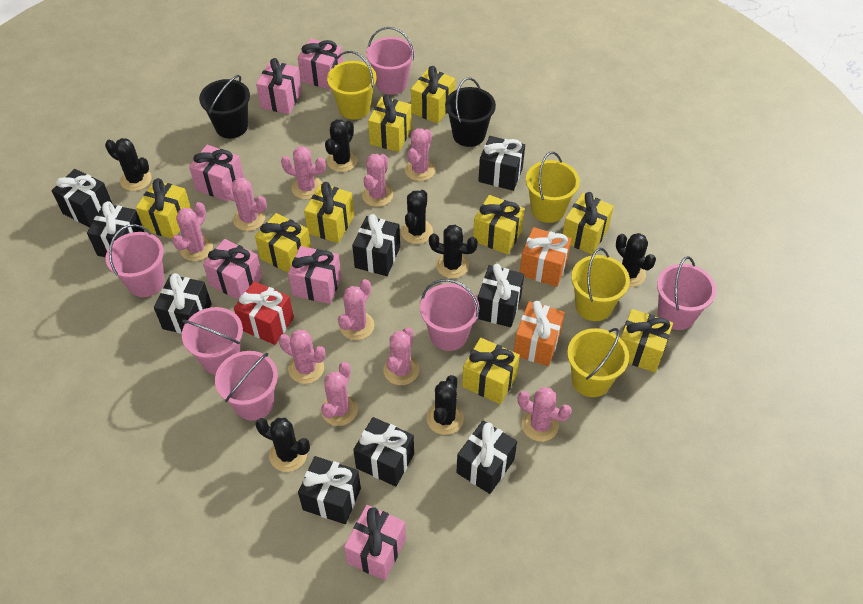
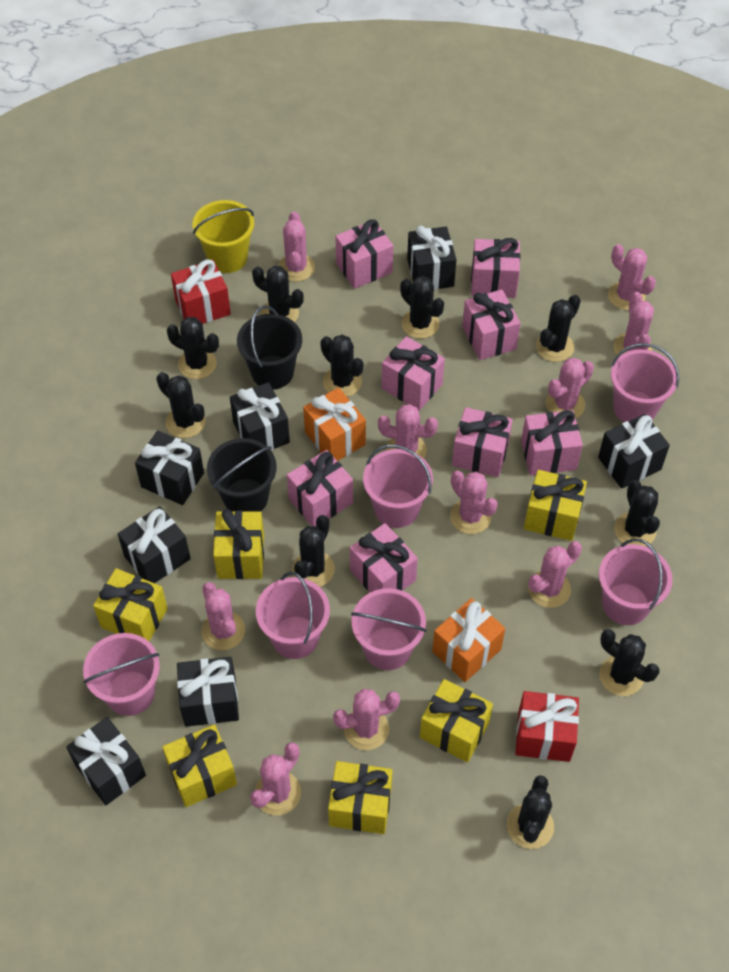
black cactus: [105,138,152,191] [256,418,310,472] [325,119,358,172] [401,190,433,244] [427,375,464,435] [429,225,478,278] [616,233,656,287] = 7 -> [156,372,205,438] [167,317,219,379] [252,266,304,322] [292,515,335,587] [320,335,364,397] [400,276,444,339] [507,775,554,849] [536,295,581,362] [599,629,660,696] [614,480,660,546] = 10
black gift: [51,169,112,227] [87,201,144,257] [154,273,212,334] [298,456,361,524] [352,214,400,276] [353,417,414,487] [456,420,517,494] [478,136,525,191] [478,264,524,327] = 9 -> [66,717,146,805] [118,506,191,583] [135,431,204,505] [177,657,239,727] [230,382,290,450] [407,226,457,290] [598,414,670,489] = 7
pink gift: [189,145,244,202] [203,239,263,300] [256,58,302,114] [288,246,342,304] [298,39,343,90] [344,505,406,580] = 6 -> [287,450,353,526] [335,219,393,289] [350,523,418,592] [382,336,445,411] [452,407,513,477] [462,289,521,360] [471,238,520,298] [521,410,583,476] = 8
red gift: [234,281,294,345] = 1 -> [171,260,231,324] [515,691,579,762] = 2
yellow bucket: [327,51,377,120] [526,152,580,223] [567,328,629,397] [571,248,630,321] = 4 -> [192,200,254,273] = 1
yellow gift: [136,178,191,239] [255,213,311,273] [304,182,354,243] [368,94,412,152] [411,66,455,124] [462,338,520,404] [473,195,525,255] [563,192,614,255] [621,309,673,373] = 9 -> [93,568,168,641] [162,724,237,807] [213,509,264,579] [328,761,393,834] [420,679,493,762] [524,470,587,541] = 6

